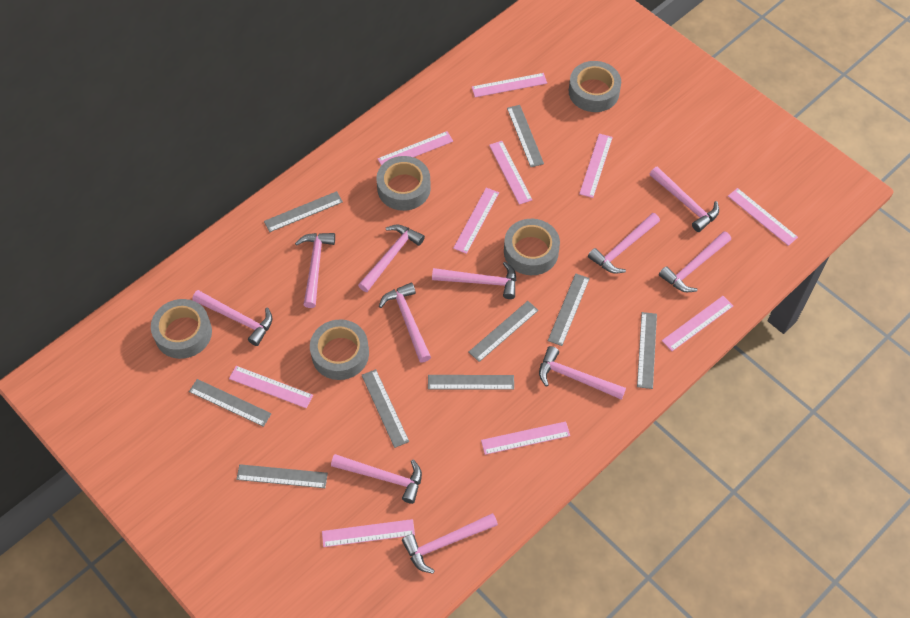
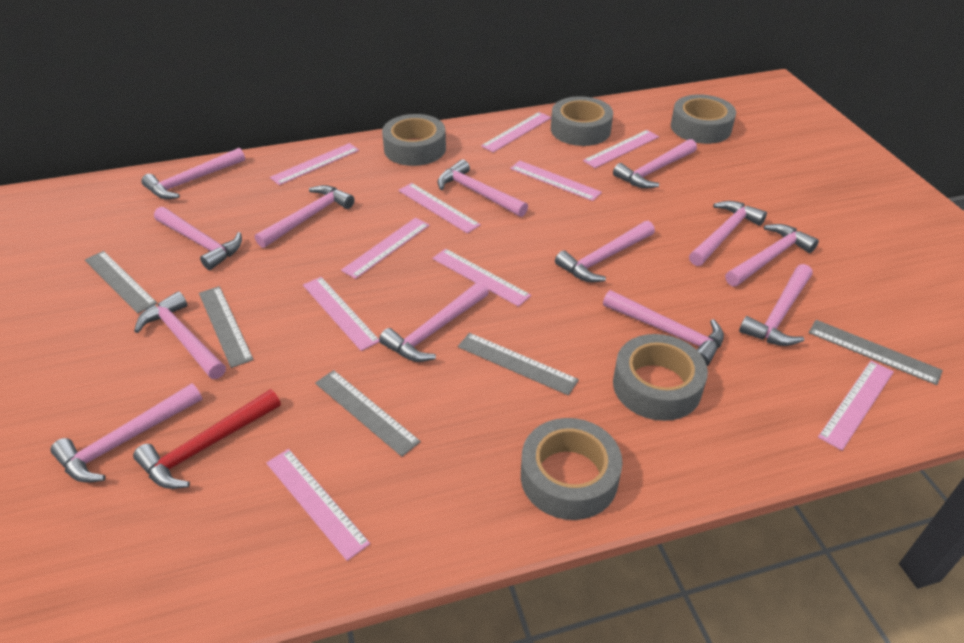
grey ruler: [189,379,272,427] [236,464,328,488] [264,191,343,232] [361,369,409,448] [428,375,514,390] [469,301,539,362] [507,105,544,167] [548,273,590,346] [637,312,657,389] = 9 -> [85,251,157,314] [199,286,254,368] [315,370,421,457] [458,333,579,395] [809,320,943,385] = 5
pink hammer: [192,290,272,346] [295,233,335,308] [331,454,422,504] [358,224,425,292] [379,283,431,362] [402,513,498,573] [432,262,516,299] [539,346,626,400] [588,213,660,274] [650,167,719,232] [659,231,731,292] = 11 -> [50,383,202,483] [134,291,226,379] [141,148,245,199] [154,207,242,270] [255,185,355,248] [379,281,489,362] [438,159,528,217] [555,221,655,282] [603,290,724,366] [613,139,697,188] [689,201,767,266] [725,224,819,287] [739,264,813,346] = 13
red hammer: none = 0 -> [133,389,281,489] = 1

